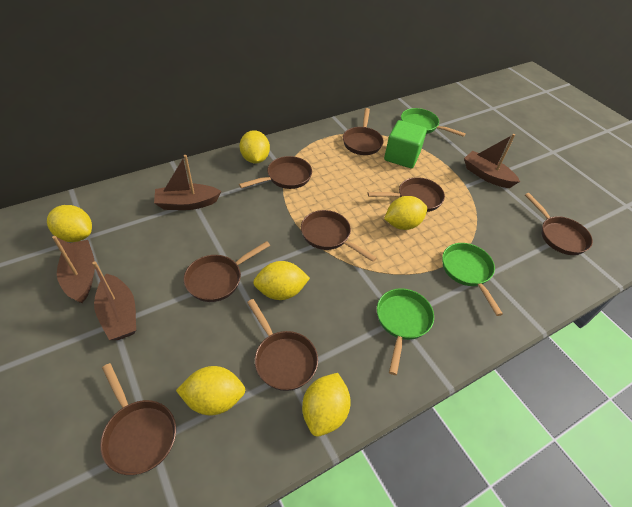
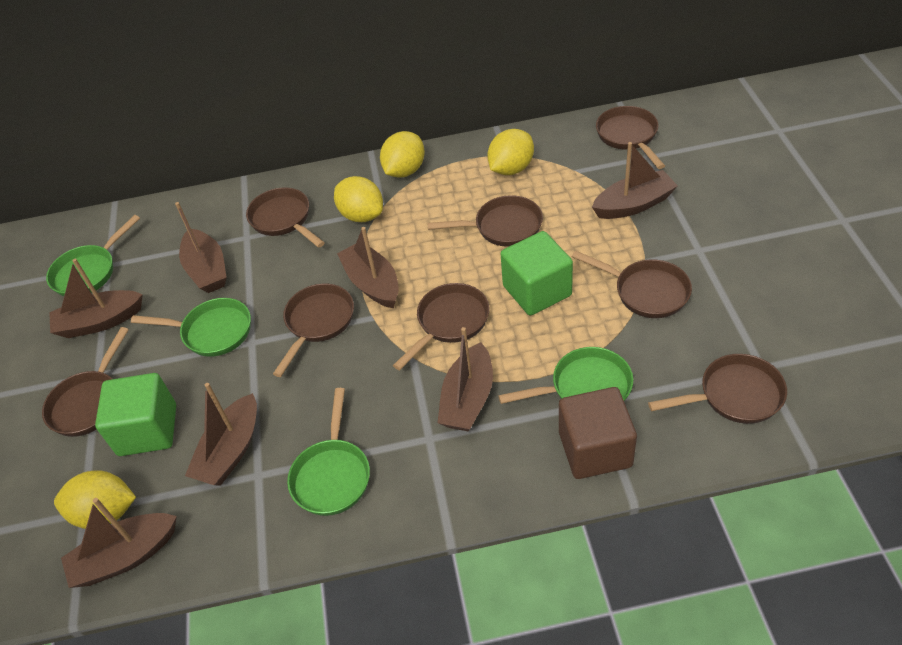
brown boat: [52,236,95,303] [92,261,136,340] [154,155,221,210] [464,134,520,188] = 4 -> [49,259,143,338] [61,498,177,588] [175,202,227,293] [185,383,257,486] [337,227,399,308] [438,327,493,431] [592,142,678,219] = 7
brown cube: none = 0 -> [559,387,637,479] = 1
green cube: [384,120,427,168] = 1 -> [95,373,176,456] [501,231,573,315] = 2
green pan: [377,288,434,375] [401,108,466,137] [442,243,503,316] = 3 -> [46,215,140,296] [131,298,251,357] [287,388,370,516] [498,347,633,404] = 4
yellow lemon: [47,205,92,242] [176,366,246,416] [239,130,270,163] [253,261,310,300] [302,373,351,437] [384,196,427,230] = 6 -> [54,470,136,529] [334,176,383,222] [380,131,425,178] [488,129,534,175] = 4

